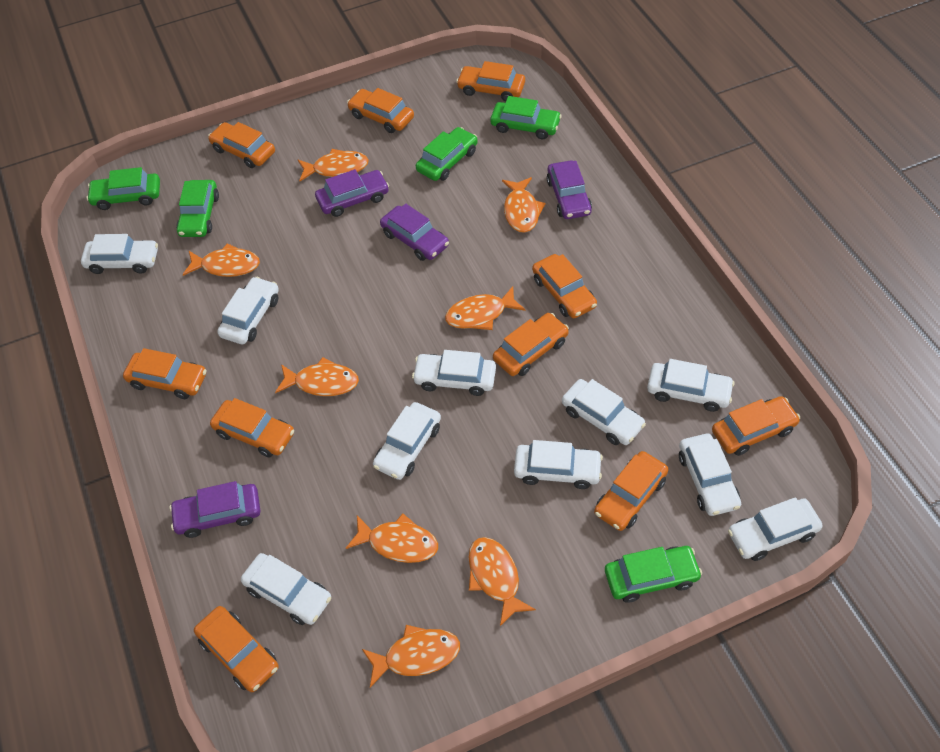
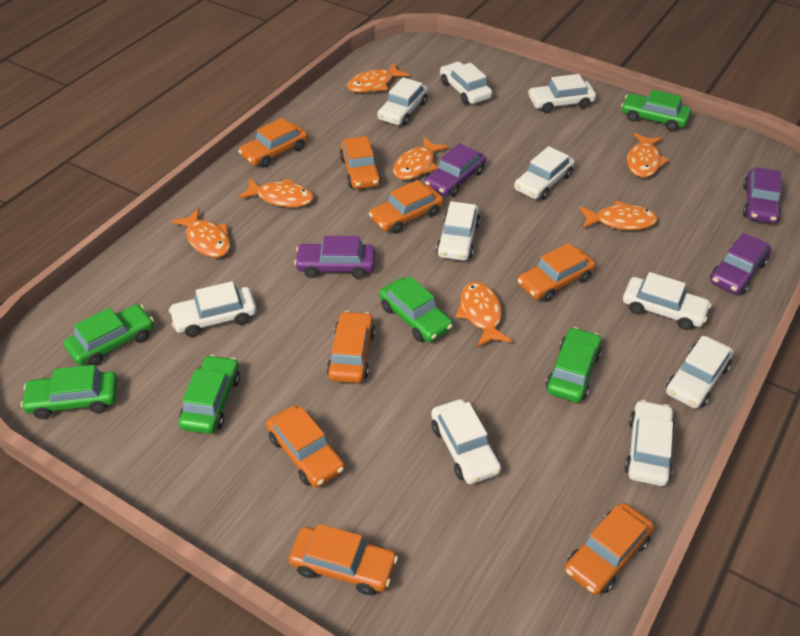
green car: [87,167,160,210] [176,180,219,237] [416,127,478,181] [490,96,562,139] [605,546,702,603] = 5 -> [21,365,118,419] [64,304,154,366] [179,355,240,434] [379,276,453,342] [546,327,602,403] [621,89,691,131] = 6
orange car: [123,348,207,399] [194,606,279,692] [208,122,275,168] [210,398,294,457] [347,88,414,133] [456,61,525,101] [493,313,569,376] [532,254,597,318] [594,451,668,531] [712,396,800,456] = 10 -> [238,118,308,168] [266,406,345,488] [289,524,398,595] [327,311,375,383] [340,136,382,189] [369,180,443,234] [518,243,595,302] [565,503,654,595] = 8
orange fish: [182,243,260,277] [275,357,359,396] [298,149,369,182] [346,514,438,563] [362,625,460,688] [445,286,526,330] [468,537,536,626] [502,177,546,233] = 8 -> [171,208,230,257] [238,178,314,207] [347,63,409,93] [393,137,448,180] [455,282,512,347] [579,201,658,230] [627,133,669,177] = 7

